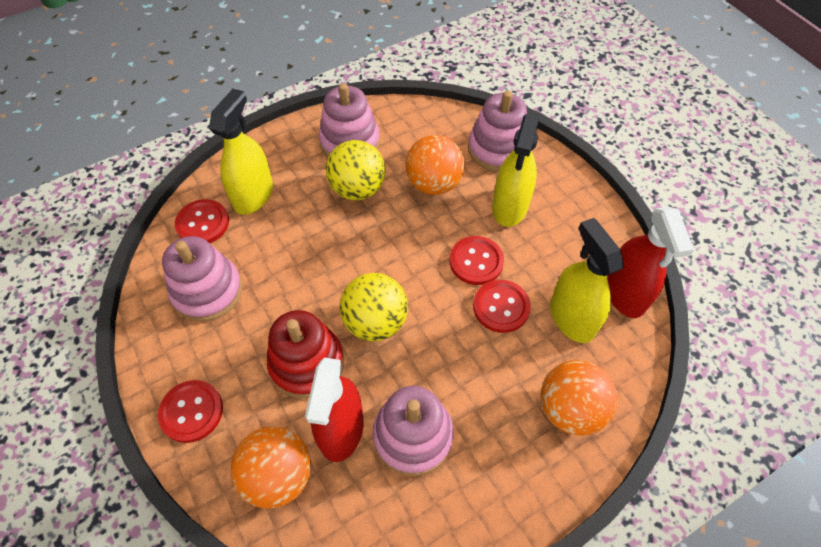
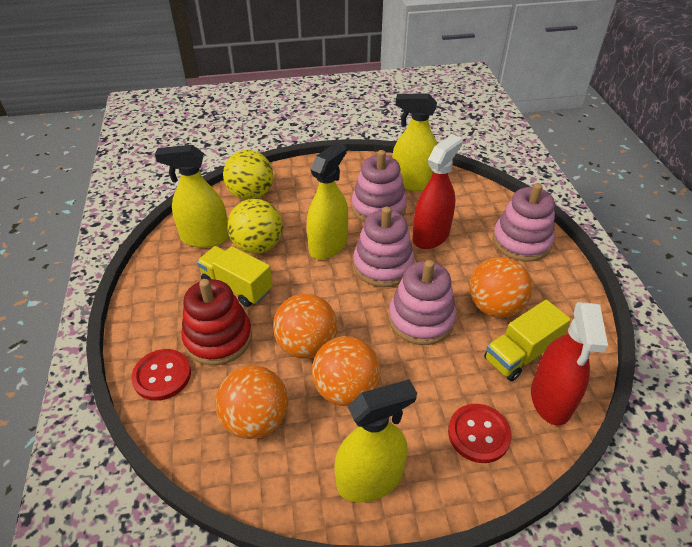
orange ball: [231,426,311,509] [405,135,465,195] [541,360,617,436] = 3 -> [215,366,288,439] [273,294,338,359] [312,336,381,406] [469,257,532,318] = 4
red button: [158,380,223,443] [175,199,229,243] [450,236,504,285] [473,280,531,333] = 4 -> [131,349,191,401] [448,404,512,463] = 2
yellow spray bottle: [209,88,273,215] [492,114,540,227] [550,218,624,343] = 3 -> [155,145,229,248] [307,142,348,259] [334,379,417,502] [392,93,438,191] = 4
yellow truck: none = 0 -> [197,246,273,307] [484,300,571,381] = 2

